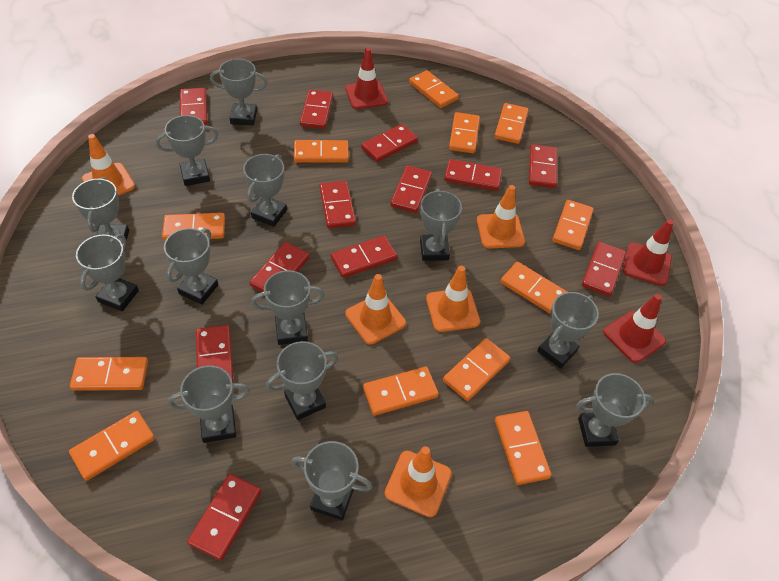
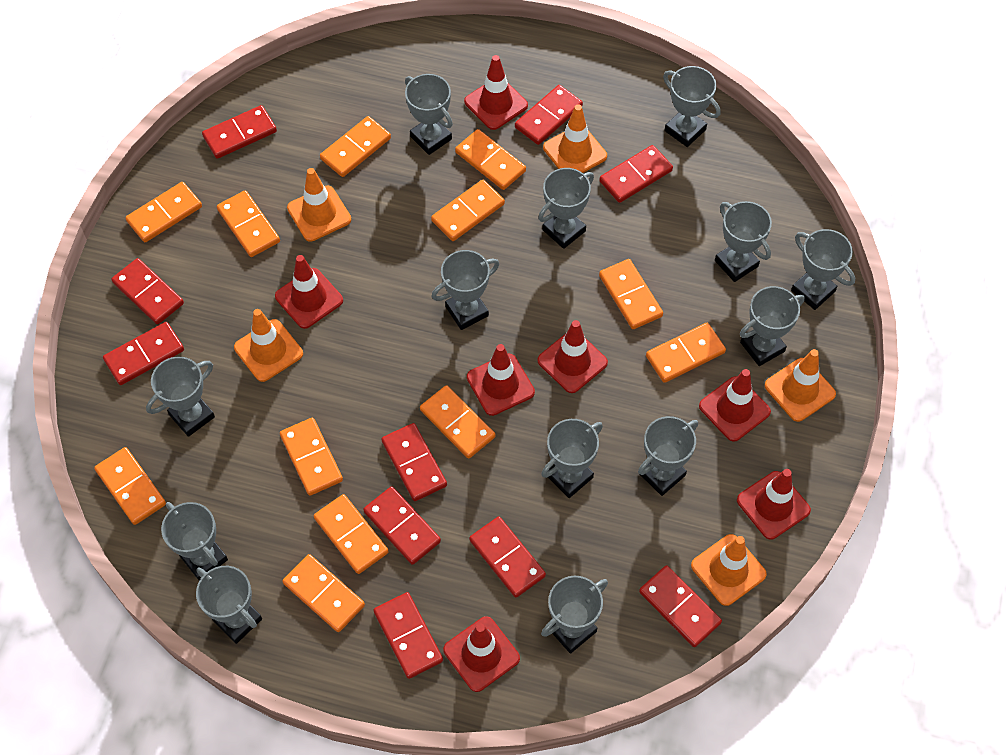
red domino: [180,88,207,125] [187,474,262,561] [196,325,234,383] [249,242,310,292] [300,89,333,129] [319,181,356,229] [331,235,397,278] [361,124,418,162] [390,165,432,213] [444,159,502,191] [529,144,557,188] [582,242,626,296] = 12 -> [103,322,184,385] [111,258,184,324] [202,105,277,159] [363,486,441,565] [374,592,443,679] [381,423,447,501] [469,516,546,597] [515,85,583,145] [599,145,673,203] [639,565,722,647] = 10
red traffic cone: [345,48,388,109] [603,294,666,363] [623,219,673,286] = 3 -> [275,255,343,329] [443,616,520,692] [464,55,528,130] [467,344,535,416] [537,320,608,393] [699,369,771,441] [737,469,811,540] = 7

